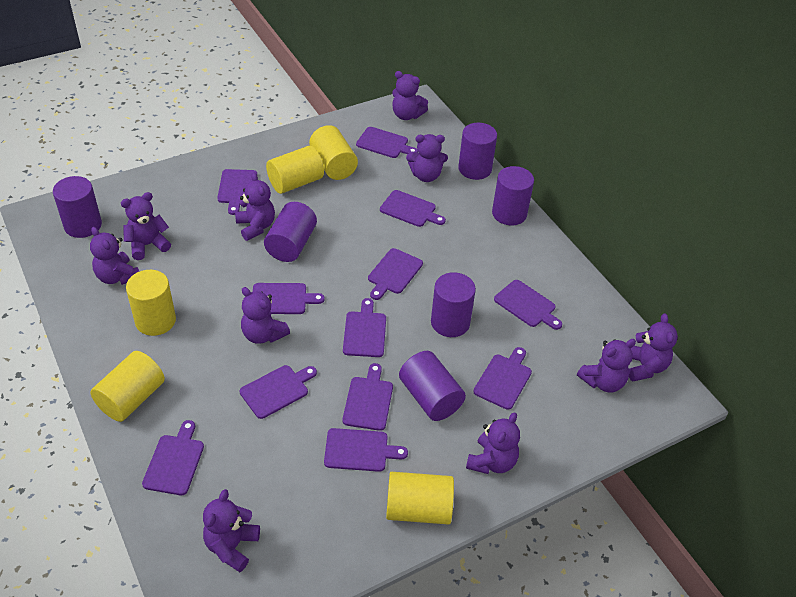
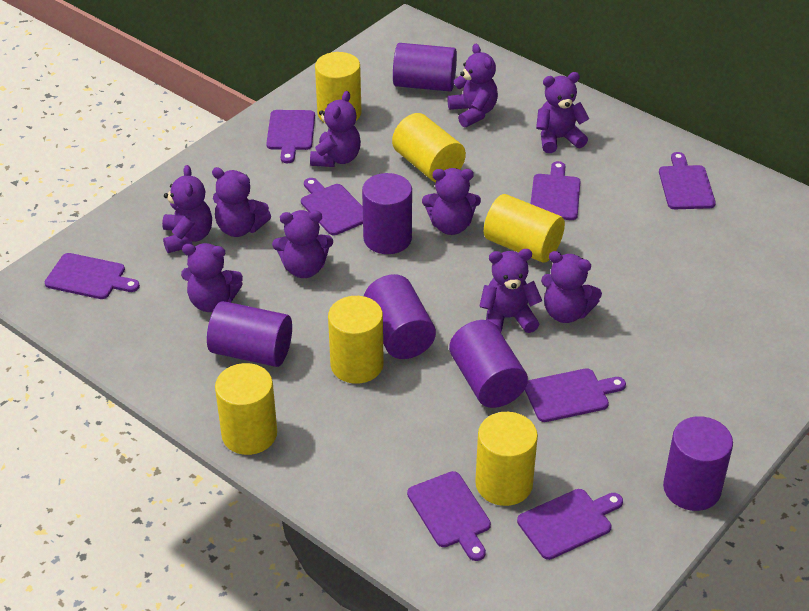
purple cutting board: [142,420,204,495] [217,169,257,215] [240,365,317,419] [253,283,325,314] [324,428,408,472] [343,298,386,357] [343,363,393,431] [356,127,418,158] [368,248,423,300] [380,190,446,227] [473,347,532,410] [494,280,562,330] = 12 -> [45,253,140,299] [266,110,315,163] [301,178,363,235] [407,471,491,561] [517,489,623,560] [525,368,626,422] [530,161,581,220] [659,152,716,209] = 8
yellow cylinder: [90,351,165,422] [126,270,176,336] [266,146,324,194] [309,125,358,180] [386,472,454,525] = 5 -> [215,363,277,455] [315,52,361,123] [328,296,384,384] [392,113,466,182] [475,412,538,506] [484,194,565,263] = 6

